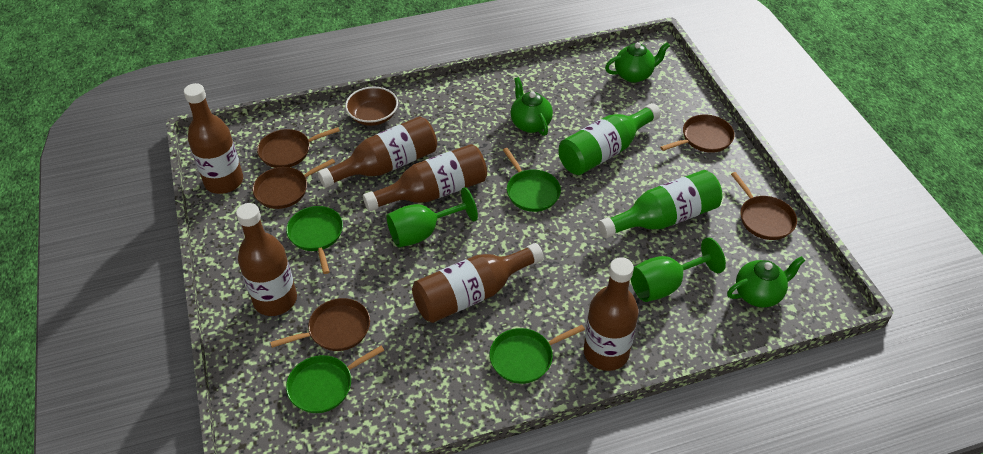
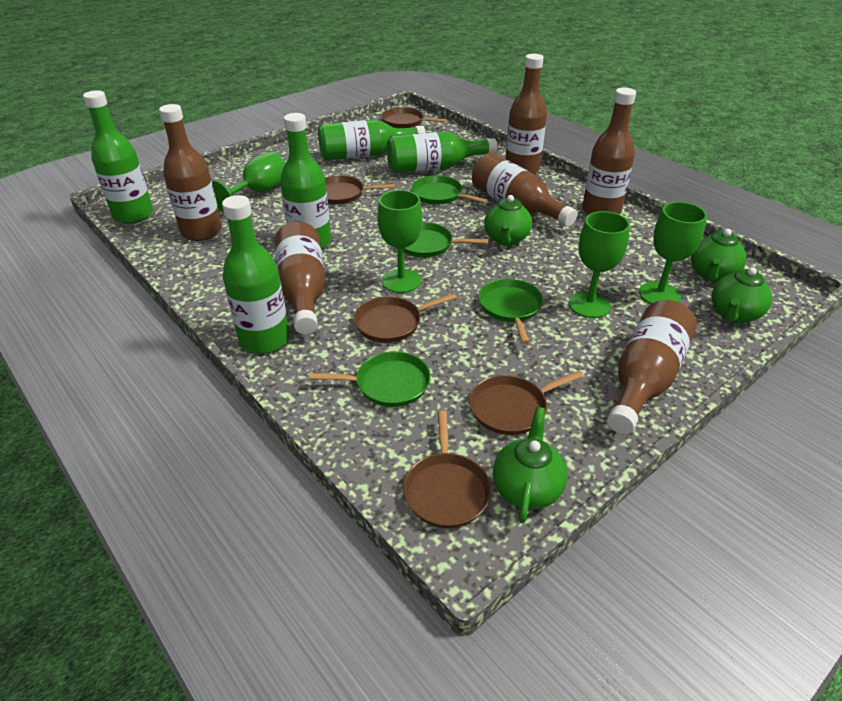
brown bowl: [345,87,398,126] = 1 -> none = 0
green bottle: [558,103,661,175] [598,170,722,238] = 2 -> [83,90,153,224] [222,195,289,354] [280,113,331,249] [318,120,426,160] [387,132,497,173] = 5
green goblet: [386,187,478,248] [630,237,726,302] = 2 -> [212,151,285,212] [378,190,422,293] [569,211,630,318] [639,202,707,304] = 4
green teapot: [511,77,553,136] [605,42,670,83] [727,256,805,308] = 3 -> [484,195,532,245] [493,407,567,523] [691,229,746,282] [712,267,772,323] = 4

